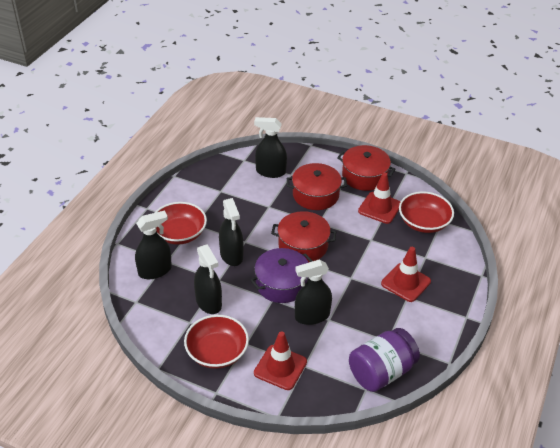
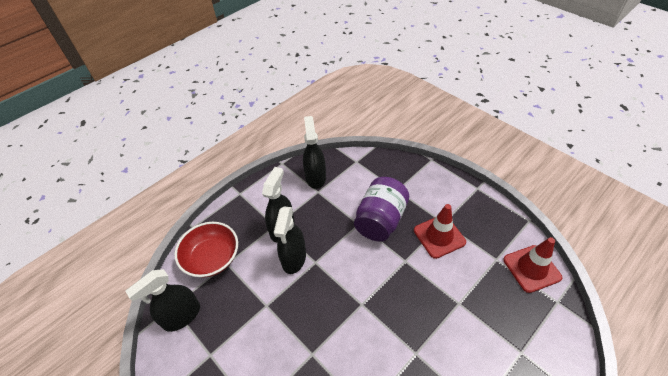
black spray bottle: [135,211,172,279] [194,244,222,314] [219,198,244,266] [254,117,287,178] [295,259,332,325] = 5 -> [125,269,200,332] [262,167,295,242] [274,206,306,274] [303,116,326,189] = 4
purple pot: [250,248,313,303] = 1 -> none = 0
red bowl: [154,202,207,245] [184,315,249,369] [399,192,454,233] = 3 -> [174,222,238,277] = 1
red pot: [271,211,336,263] [287,163,347,210] [337,145,396,191] = 3 -> none = 0
red traffic cone: [254,331,307,390] [358,172,401,224] [381,247,431,302] = 3 -> [414,204,466,259] [503,237,562,293] = 2

